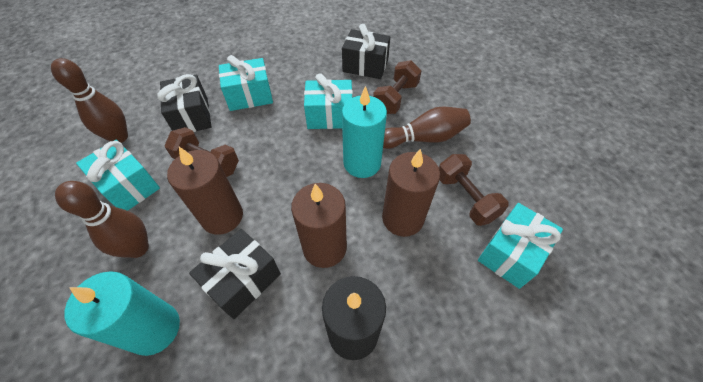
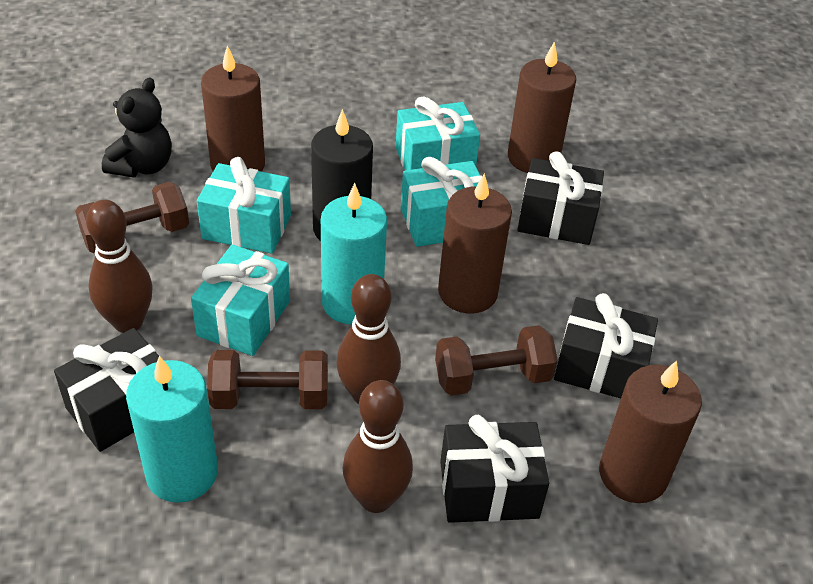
black gift: [157,74,212,132] [189,229,281,319] [342,24,390,79] = 3 -> [54,328,159,452] [440,415,549,523] [517,151,604,245] [554,293,658,398] = 4
black teddy bear: none = 0 -> [102,77,172,177] = 1
brown candle: [167,147,243,235] [291,183,347,268] [382,149,440,237] = 3 -> [201,45,265,172] [438,173,512,314] [508,41,576,173] [599,361,702,503] = 4

